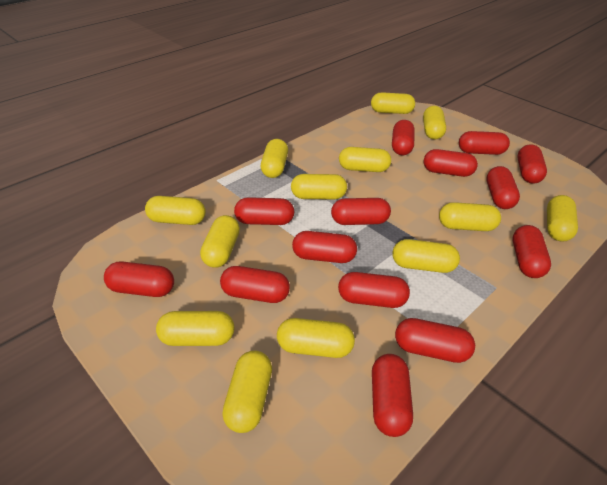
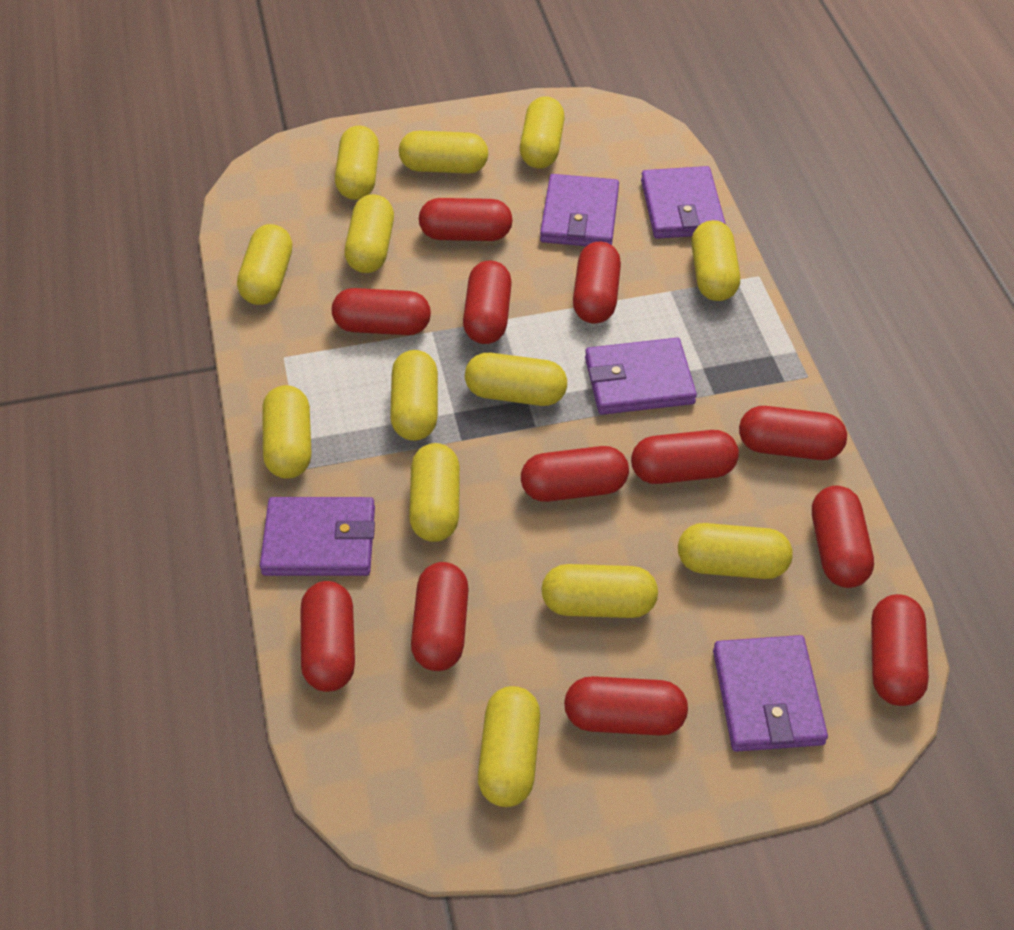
purple wallet: none = 0 -> [260,497,375,576] [540,174,619,246] [585,338,697,415] [641,166,726,239] [713,635,828,752] = 5
red capsule: [104,262,174,297] [220,266,290,303] [234,197,294,225] [292,231,357,263] [331,198,391,225] [338,272,410,308] [372,354,413,437] [392,120,415,155] [395,318,475,363] [424,149,478,177] [459,131,510,155] [486,166,520,209] [513,225,551,278] [517,144,547,184] = 14 -> [301,581,355,692] [332,288,431,335] [411,562,469,671] [419,198,513,241] [463,260,512,344] [521,446,629,502] [564,676,688,735] [573,242,621,323] [631,430,739,484] [739,406,847,460] [812,486,874,588] [871,594,929,706] = 12

